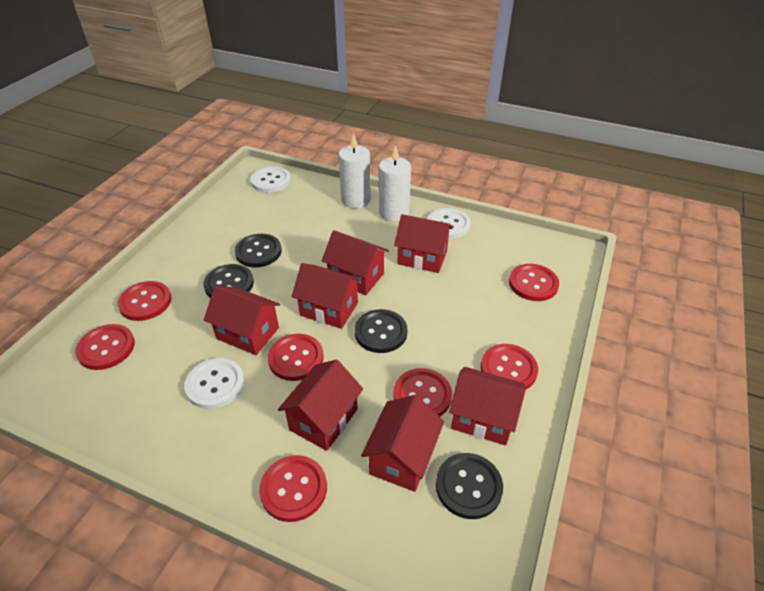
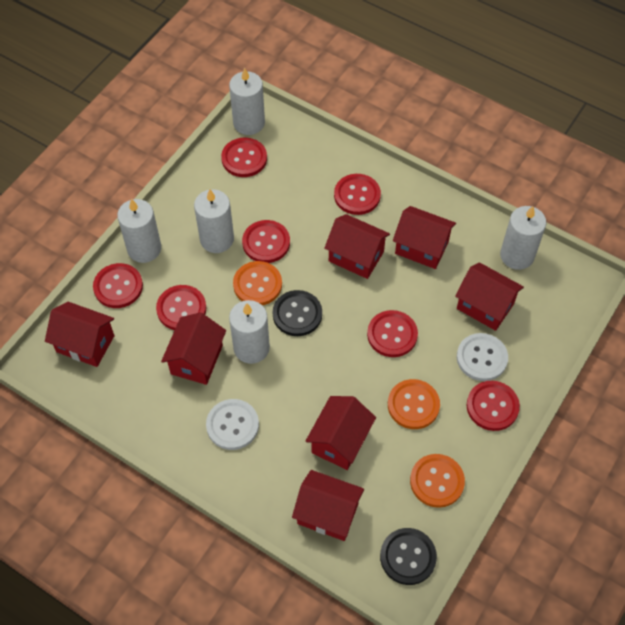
black button: [203,264,254,298] [235,234,282,268] [355,309,407,353] [436,453,503,519] = 4 -> [273,290,322,336] [380,528,437,585] = 2
orange button: none = 0 -> [233,261,282,305] [388,379,440,429] [410,454,465,508] = 3
white button: [184,358,244,409] [250,166,291,193] [427,208,471,239] = 3 -> [206,399,259,450] [457,333,508,381] = 2
white candle: [339,133,371,208] [379,145,411,222] = 2 -> [117,199,161,263] [194,189,234,253] [229,68,265,135] [229,300,270,364] [500,206,546,270] = 5

